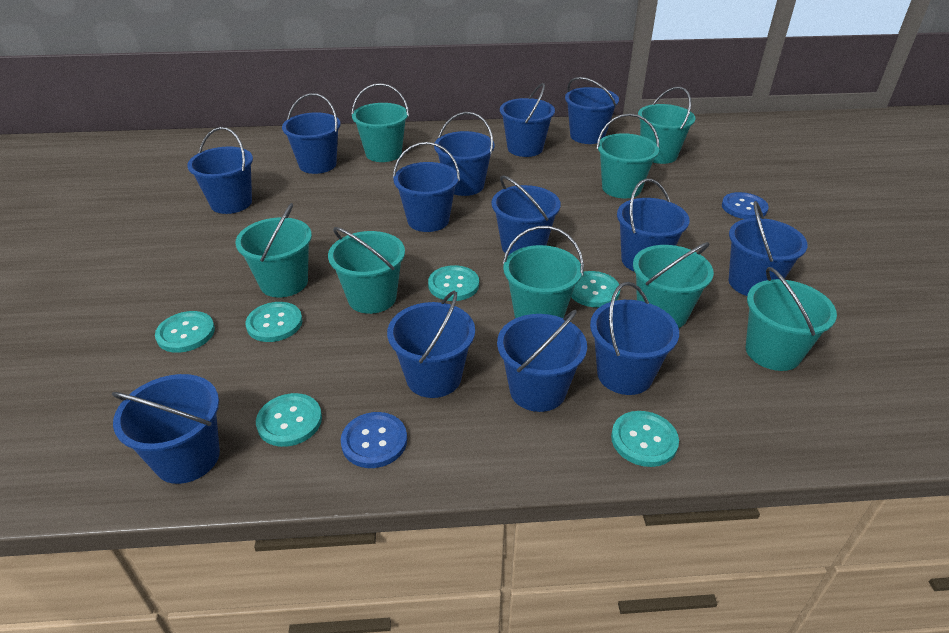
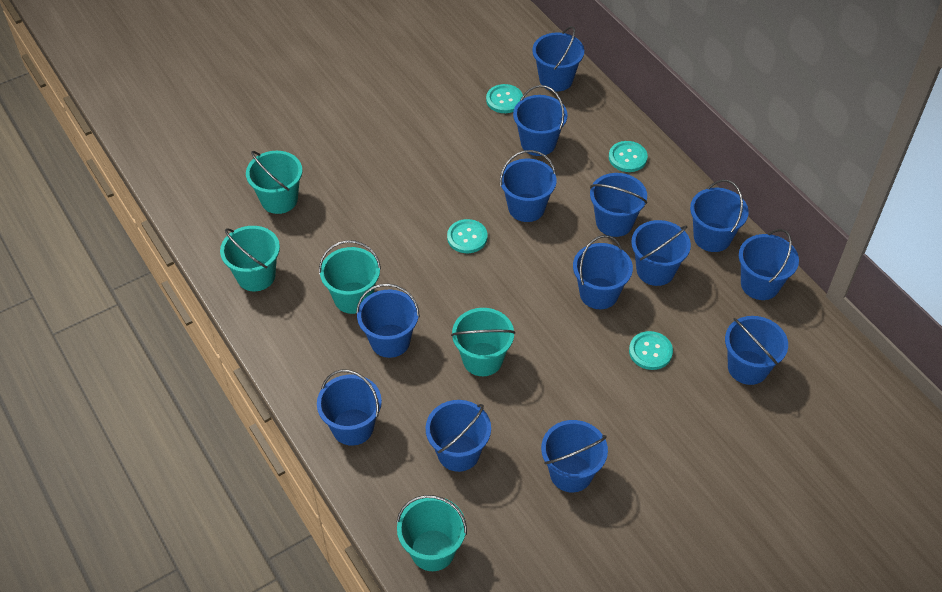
blue button: [341,412,407,468] [722,192,769,219] = 2 -> none = 0
turquoise bucket: [235,203,312,297] [328,227,405,314] [351,83,409,162] [503,226,584,318] [596,114,659,199] [633,242,714,328] [638,87,695,164] [746,267,837,371] = 8 -> [220,226,280,291] [246,151,303,214] [319,240,381,314] [396,495,467,571] [451,308,515,376] = 5
turquoise button: [155,311,215,353] [245,302,303,342] [256,393,322,447] [428,265,479,301] [571,271,620,307] [611,411,679,467] = 6 -> [447,219,488,253] [486,84,523,113] [609,141,648,172] [629,331,673,370] = 4

